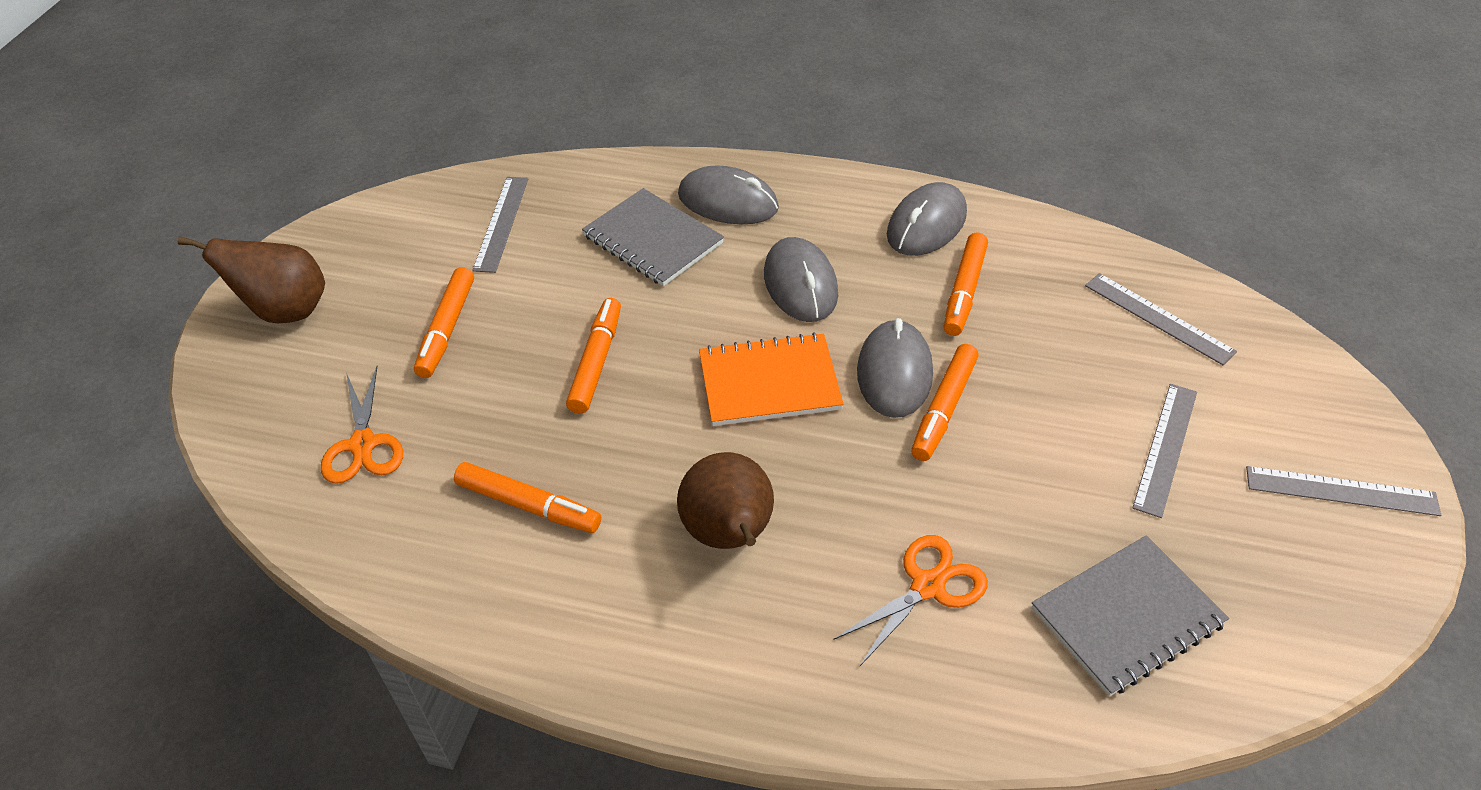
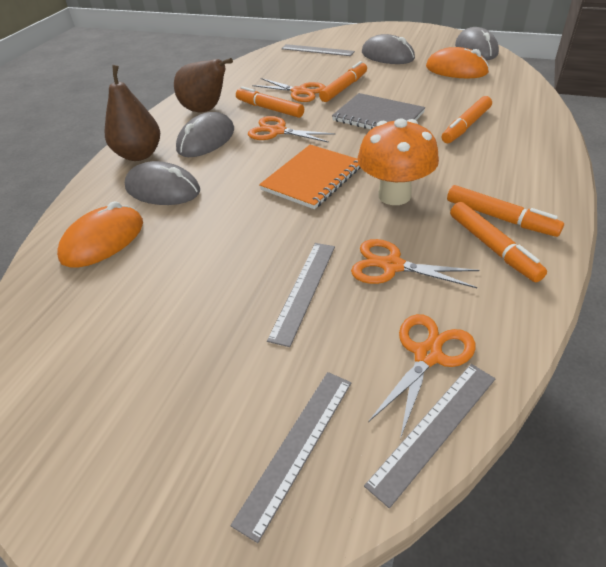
grey notebook: [582,188,724,286] [1032,535,1229,697] = 2 -> [332,93,425,129] = 1
orange mouse: none = 0 -> [57,201,143,267] [426,47,490,78] = 2
orange mushroom: none = 0 -> [358,118,439,205] = 1
orange scissors: [321,366,403,484] [833,535,988,666] = 2 -> [248,116,335,143] [252,78,326,102] [351,239,479,288] [368,314,476,439] = 4

